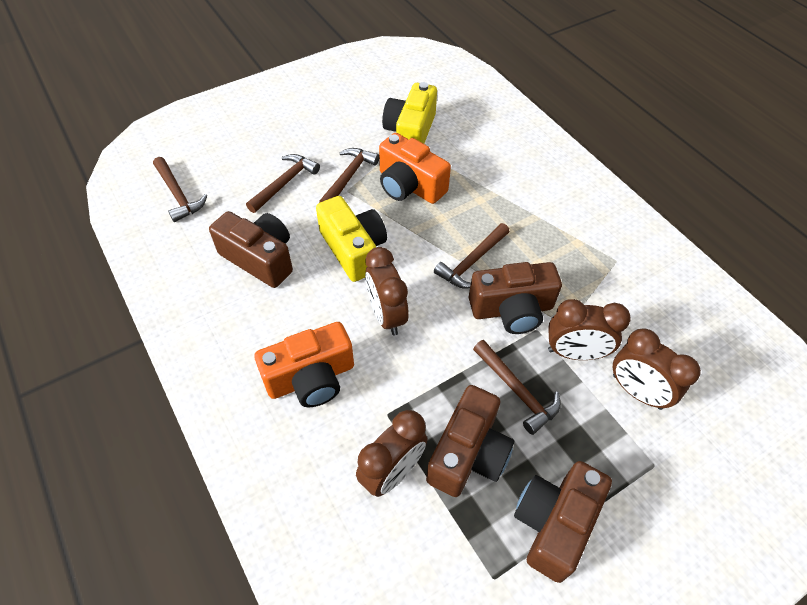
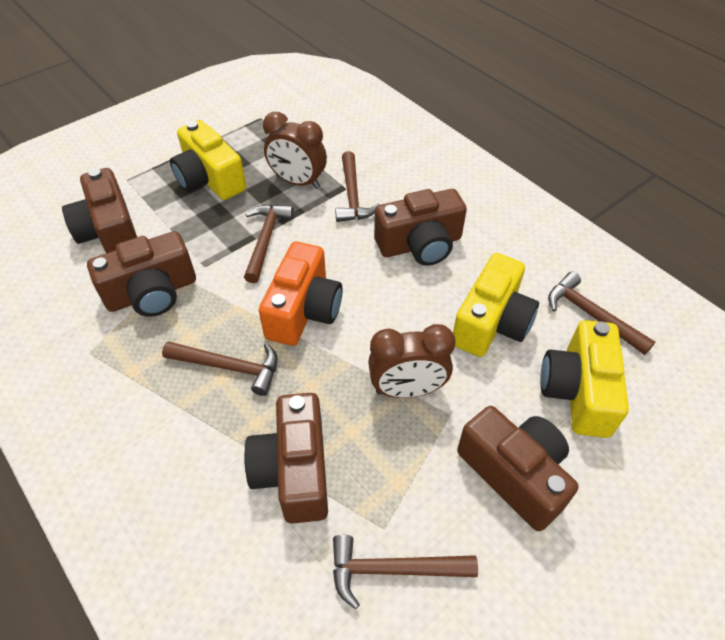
brown camera: [209,211,293,288] [426,385,514,497] [469,262,562,334] [514,461,612,583] = 4 -> [62,168,137,253] [87,231,196,317] [244,393,328,524] [374,189,467,266] [457,406,578,531] = 5
brown clock: [356,410,428,497] [365,247,409,336] [548,299,631,360] [613,328,701,410] = 4 -> [263,112,327,189] [368,324,455,398] = 2
orange camera: [254,322,354,407] [379,133,451,204] = 2 -> [259,242,343,346] = 1
yellow camera: [316,196,387,282] [382,82,437,144] = 2 -> [170,120,246,200] [453,253,539,357] [540,320,629,438] = 3

